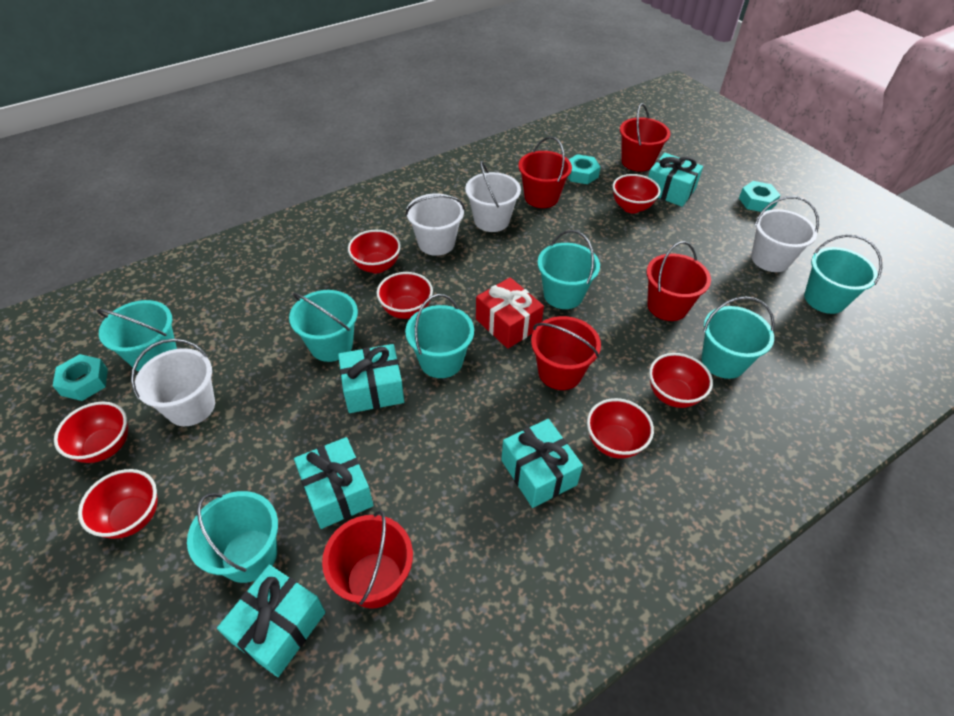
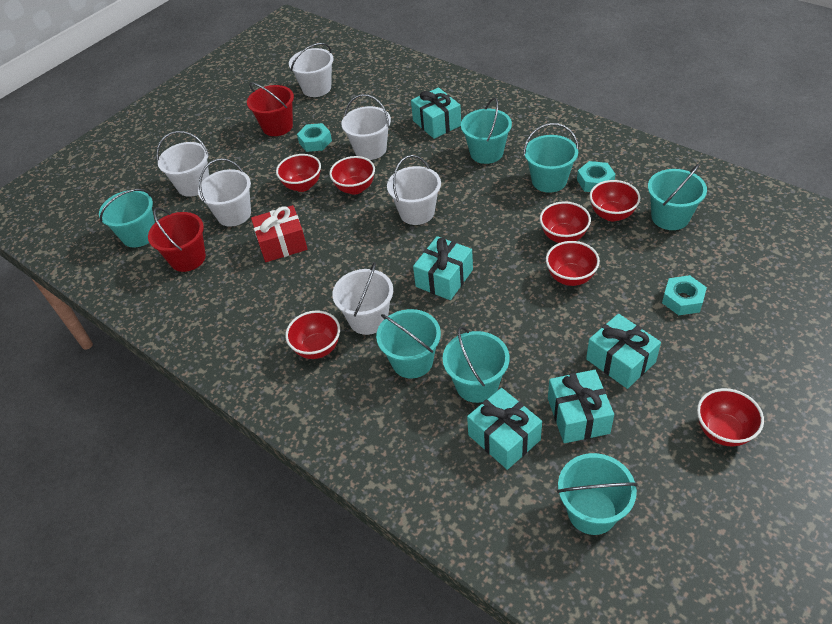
red bucket: [322,510,413,609] [518,137,572,208] [531,316,601,390] [620,103,670,172] [646,241,711,321] = 5 -> [148,208,206,272] [247,82,294,136] = 2
white bucket: [131,339,215,426] [405,193,465,256] [465,161,521,232] [751,196,819,272] = 4 -> [156,131,209,197] [198,158,251,227] [289,43,333,97] [332,262,393,335] [341,94,391,160] [387,155,441,225] = 6

